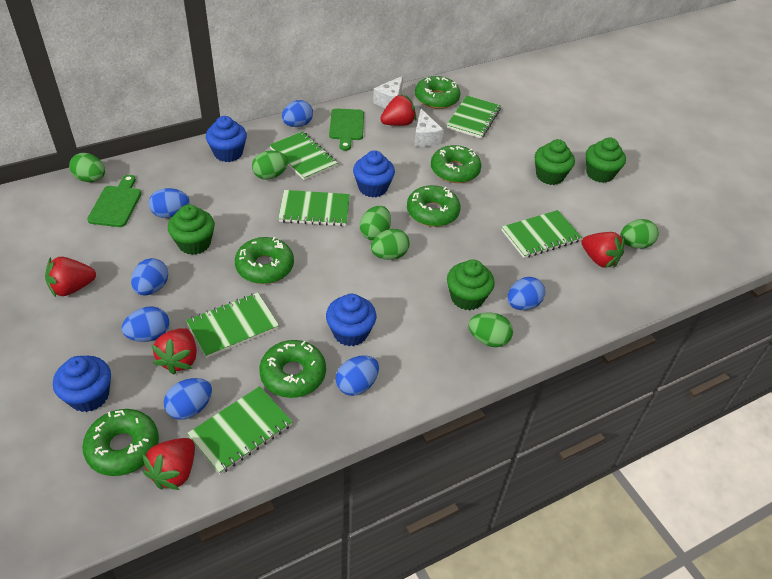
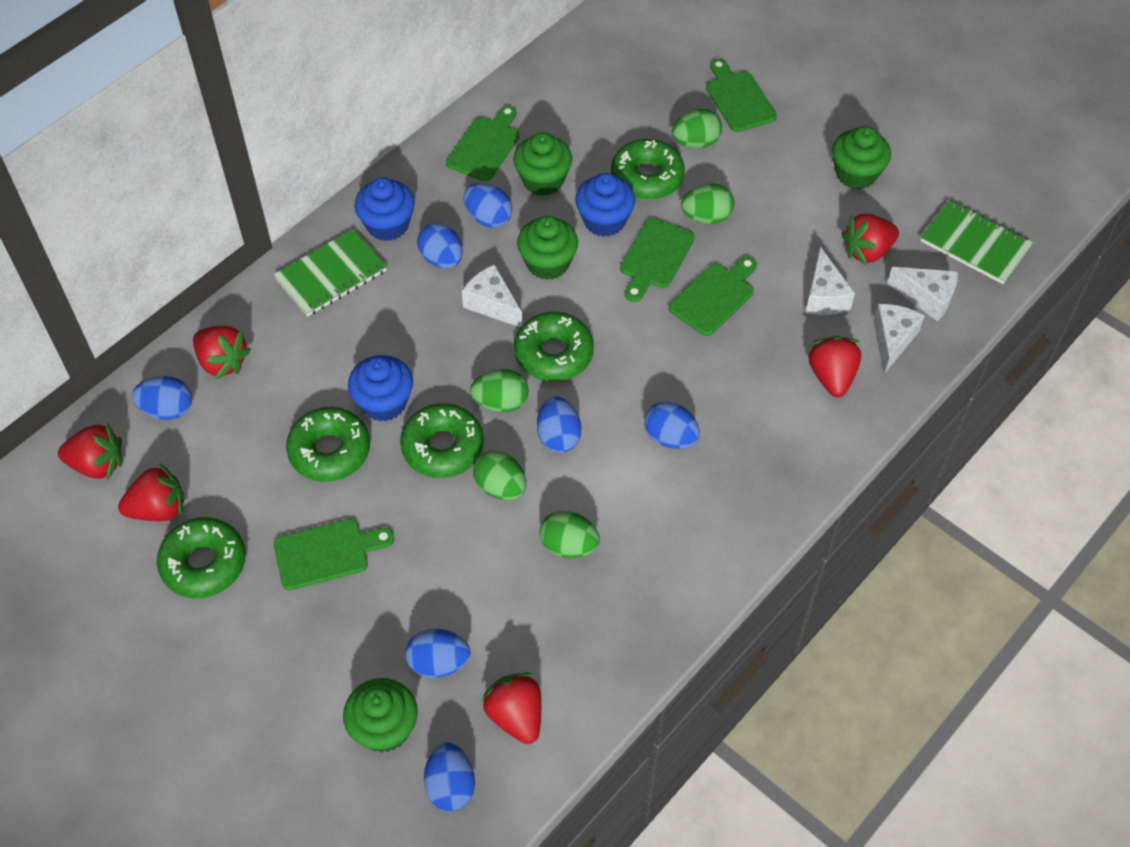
blue cupcake: [53,356,111,412] [206,116,247,162] [326,294,376,346] [353,150,395,198] = 4 -> [348,355,413,421] [354,177,415,241] [575,173,635,237] = 3
green cutting board: [87,175,141,227] [329,108,364,151] = 2 -> [273,519,394,590] [446,105,519,181] [620,218,695,302] [669,257,757,336] [706,59,777,132] = 5
green donut: [82,409,159,476] [235,237,294,284] [259,340,326,398] [407,185,460,227] [415,76,460,109] [431,145,481,183] = 6 -> [157,517,246,598] [286,407,370,482] [400,403,484,478] [514,312,594,381] [611,139,685,200] = 5
green egg: [69,153,105,182] [252,151,289,180] [360,206,391,240] [371,229,410,260] [469,312,513,347] [620,219,659,249] = 6 -> [470,369,529,412] [473,450,526,500] [539,511,600,558] [672,109,722,149] [681,184,735,224] = 5
green notebook: [186,293,279,358] [187,386,292,474] [270,131,338,180] [278,190,350,226] [447,96,501,139] [502,210,582,258] = 6 -> [273,229,387,316] [920,200,1033,284] = 2
red strawberry: [45,257,96,297] [142,438,195,490] [151,328,197,375] [380,94,416,126] [581,232,625,268] = 5 -> [58,423,122,479] [118,464,185,521] [193,326,251,379] [481,672,541,744] [808,336,861,397] [842,214,899,265] = 6
white cheese: [373,76,403,108] [414,109,444,147] = 2 -> [462,264,522,328] [806,247,855,315] [873,304,925,374] [887,267,958,321] = 4

